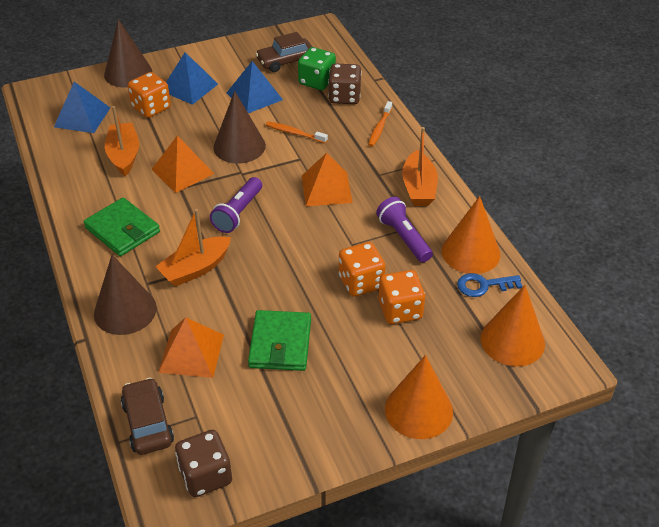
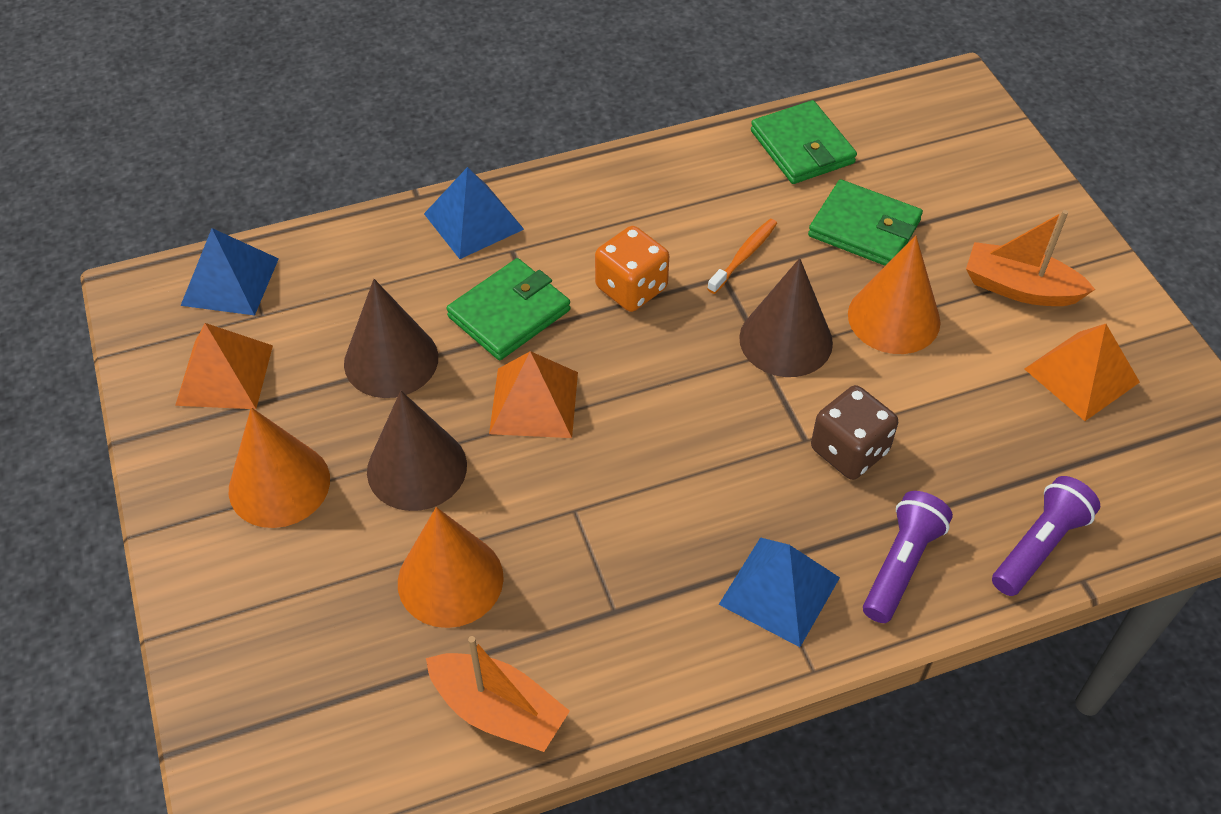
blue key: [457,273,522,297] = 1 -> none = 0
brown car: [121,377,174,455] [255,32,313,72] = 2 -> none = 0
brown dice: [175,430,232,497] [328,64,362,104] = 2 -> [811,385,898,480] = 1
green dice: [298,47,336,90] = 1 -> none = 0
green wallet: [83,197,160,256] [248,310,311,371] = 2 -> [446,258,570,360] [751,100,857,184] [808,179,923,266] = 3
orange boat: [105,106,139,176] [155,209,231,287] [402,127,438,206] = 3 -> [426,636,570,752] [966,210,1095,306] = 2
orange dice: [128,72,171,118] [339,242,386,297] [378,270,425,324] = 3 -> [595,226,669,312] = 1
orange toothbrush: [266,122,328,143] [368,101,392,147] = 2 -> [707,219,777,294] = 1

